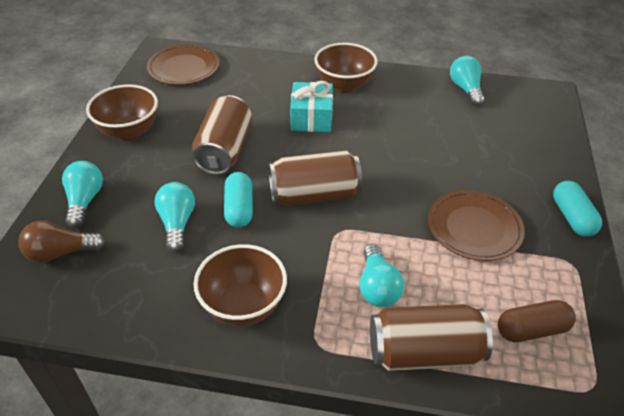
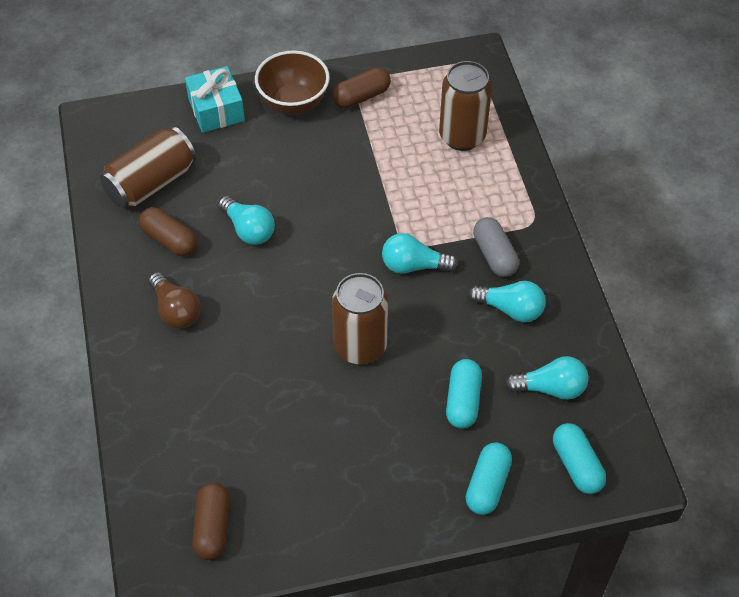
brown bowl: [86,84,158,141] [194,244,287,326] [314,43,378,93] = 3 -> [255,51,330,115] = 1
brown capsule: [498,300,576,342] = 1 -> [139,207,197,256] [192,483,230,560] [332,67,391,108] = 3
brown plate: [147,44,220,85] [428,190,525,261] = 2 -> none = 0
grey capsule: none = 0 -> [473,217,519,277] = 1
turquoise capsule: [224,172,253,228] [553,181,602,237] = 2 -> [446,359,482,428] [465,442,512,515] [553,423,606,494] = 3

